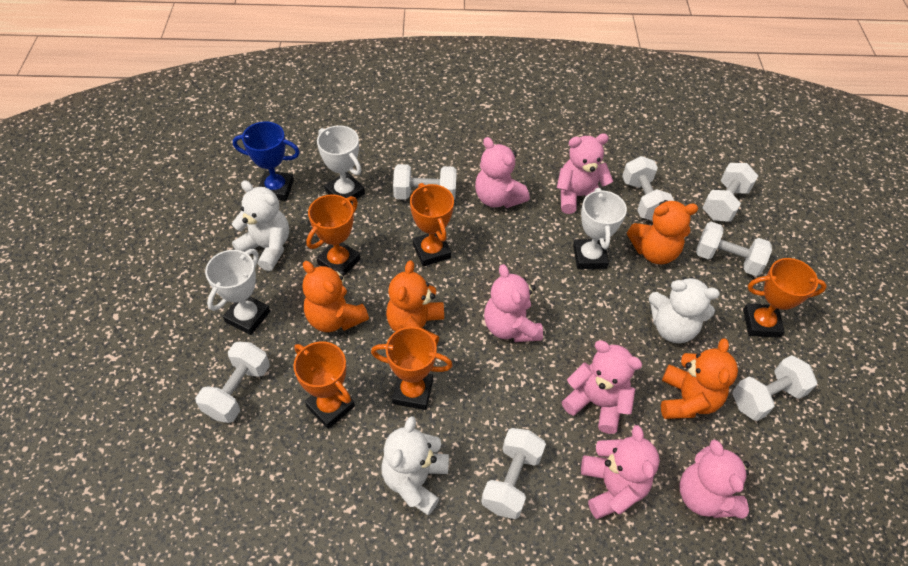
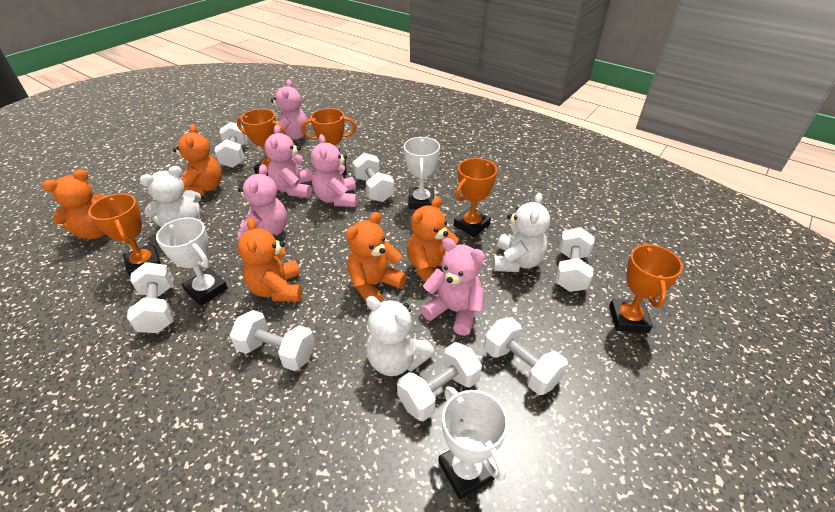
blue trophy: [233,121,300,201] = 1 -> none = 0
orange teddy bear: [303,261,369,332] [386,260,444,346] [627,200,698,264] [661,338,738,419] = 4 -> [42,169,107,239] [173,124,222,196] [238,218,302,302] [346,212,407,303] [407,197,459,282] = 5
pink teddy bear: [475,137,530,208] [484,264,543,342] [557,134,613,214] [562,340,643,434] [581,425,660,519] [679,439,749,519] = 6 -> [238,164,287,239] [264,125,313,198] [271,79,308,140] [311,134,358,207] [420,238,485,336] = 5

